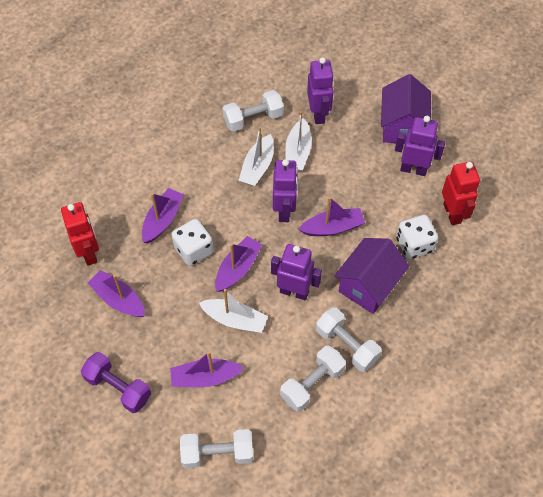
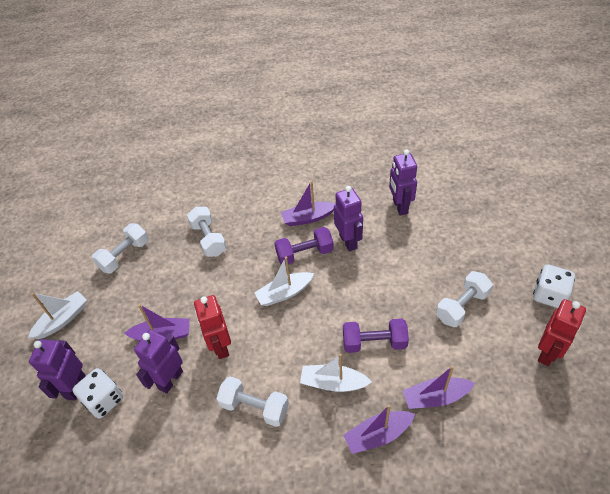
purple boat: [88,270,145,317] [142,188,184,243] [170,351,244,387] [215,236,262,292] [298,197,365,236] = 5 -> [124,304,190,341] [281,181,336,226] [343,404,415,454] [402,366,475,409] = 4
purple dumbbell: [81,352,151,413] = 1 -> [274,227,334,265] [343,318,409,353] = 2
purple house: [334,238,409,314] [381,74,431,144] = 2 -> none = 0

